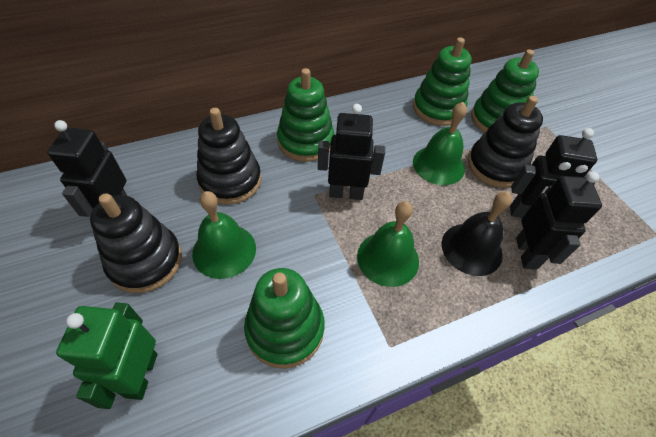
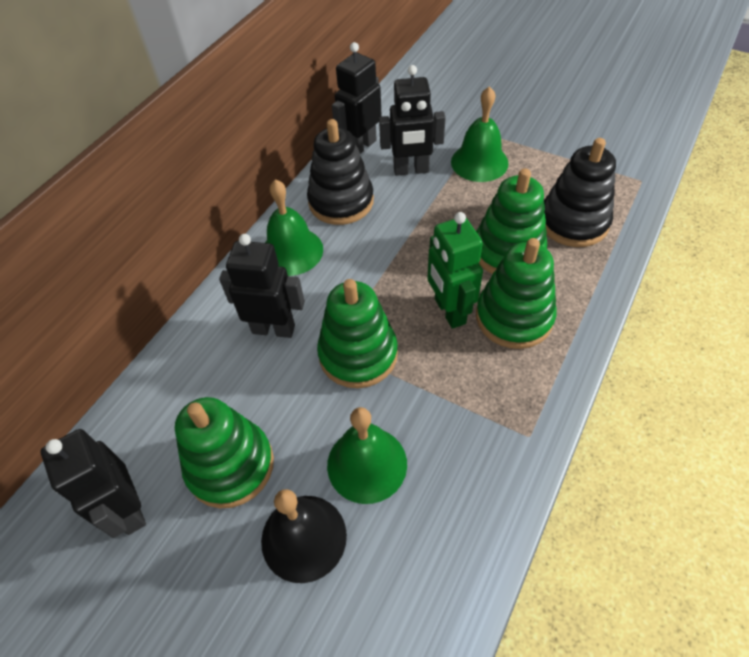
black stacking toy: [90,193,182,293] [197,108,261,205] [468,96,543,188] = 3 -> [307,119,374,225] [544,138,616,247] = 2

